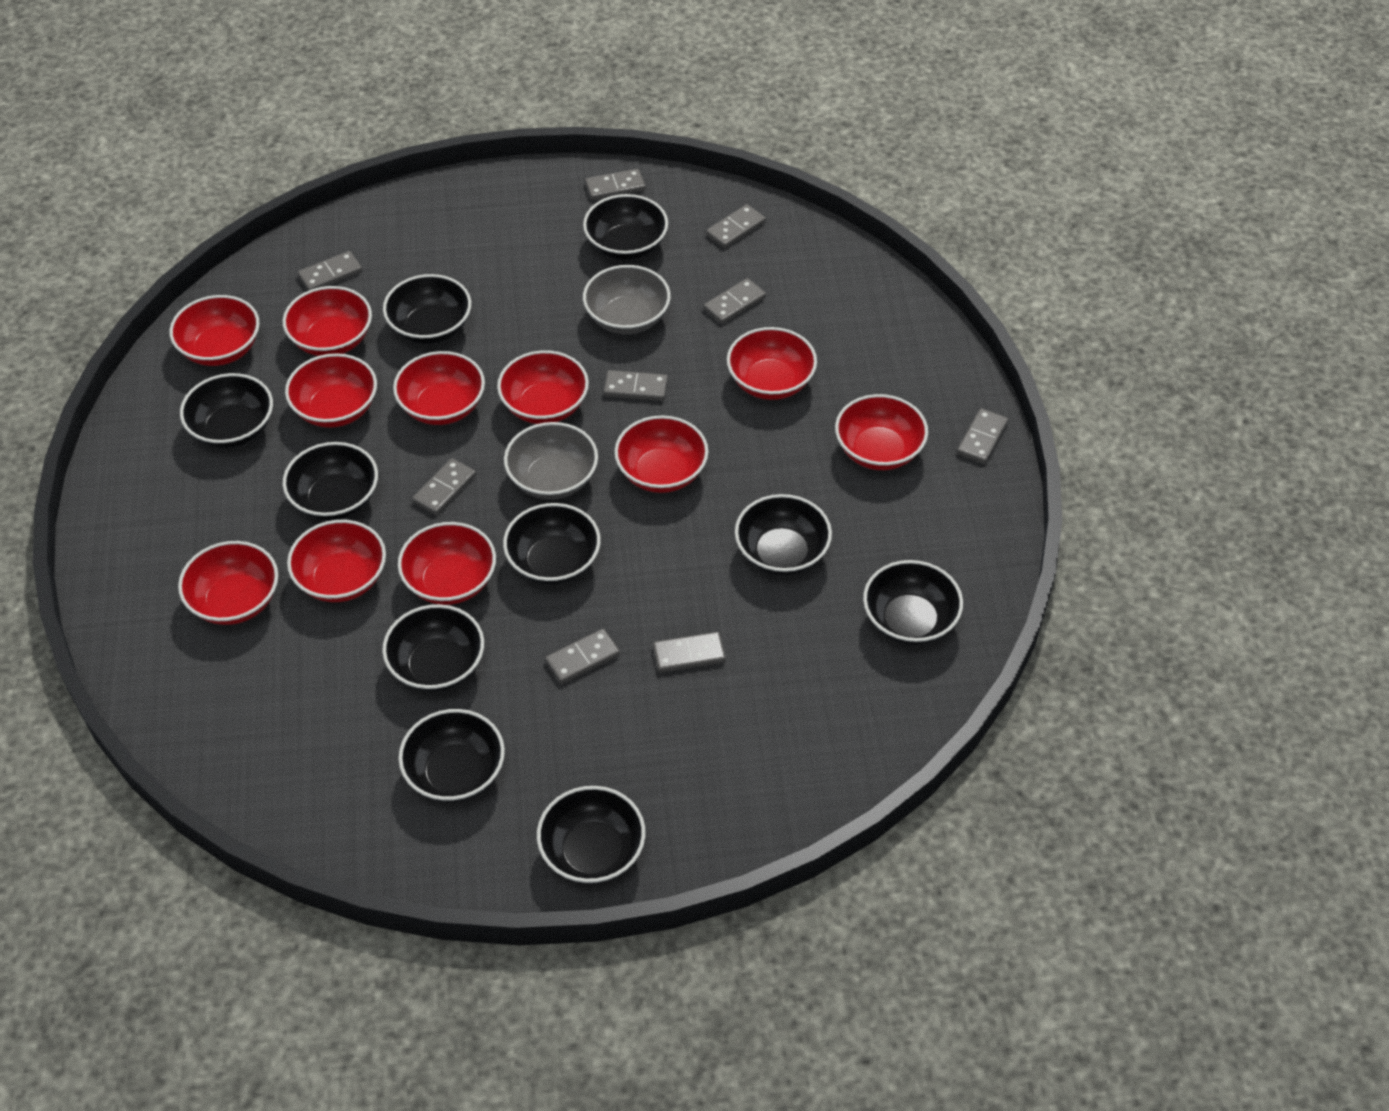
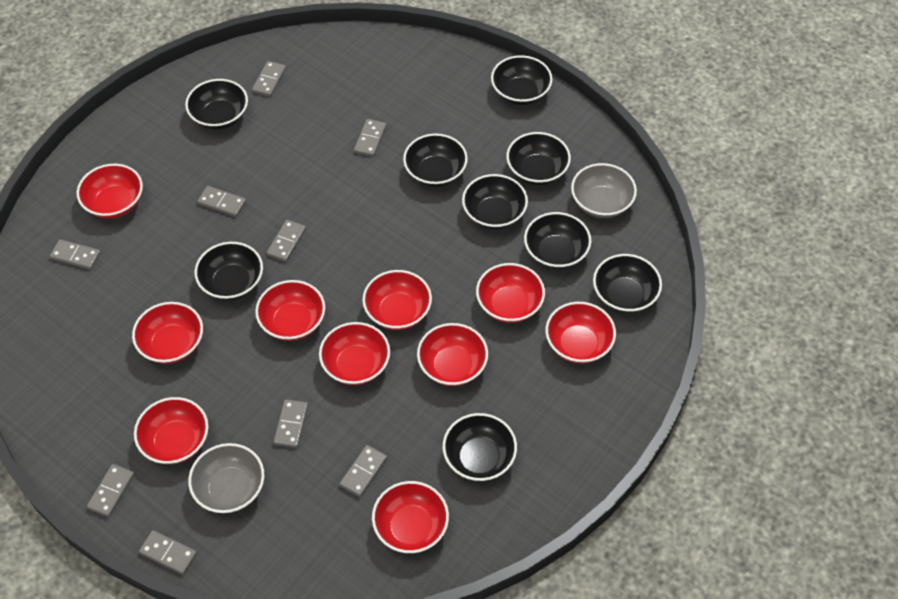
black bowl: [180,373,273,448] [283,442,378,521] [382,604,484,692] [383,274,471,344] [398,709,505,803] [503,503,601,585] [537,786,646,884] [583,194,668,260] [735,494,832,576] [863,560,963,645] = 10 -> [185,79,248,130] [195,242,263,301] [403,133,468,187] [443,413,517,481] [462,174,528,230] [491,55,553,105] [506,132,571,186] [524,212,591,269] [593,254,662,313] = 9
red bowl: [169,295,260,366] [178,541,278,625] [283,286,372,356] [285,353,377,428] [287,520,386,602] [393,351,485,425] [398,522,496,605] [497,350,589,424] [614,415,709,493] [727,327,817,400] [835,394,928,470] = 11 -> [77,164,143,219] [132,302,203,364] [134,397,209,464] [255,280,325,341] [319,322,390,385] [362,270,432,330] [372,481,449,553] [417,323,488,386] [476,263,545,323] [546,302,616,364] = 10

